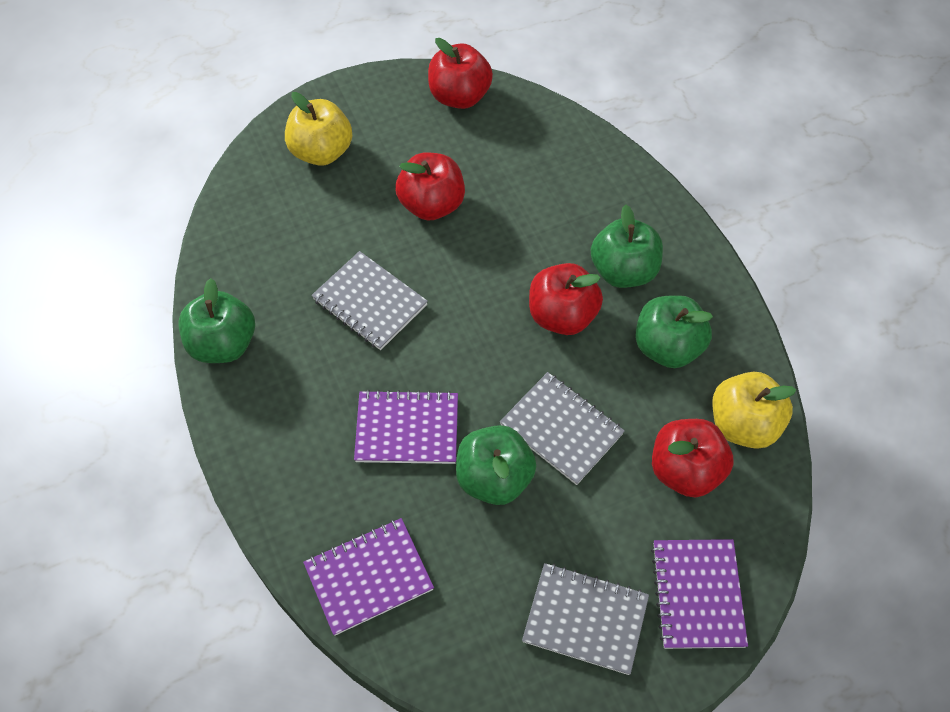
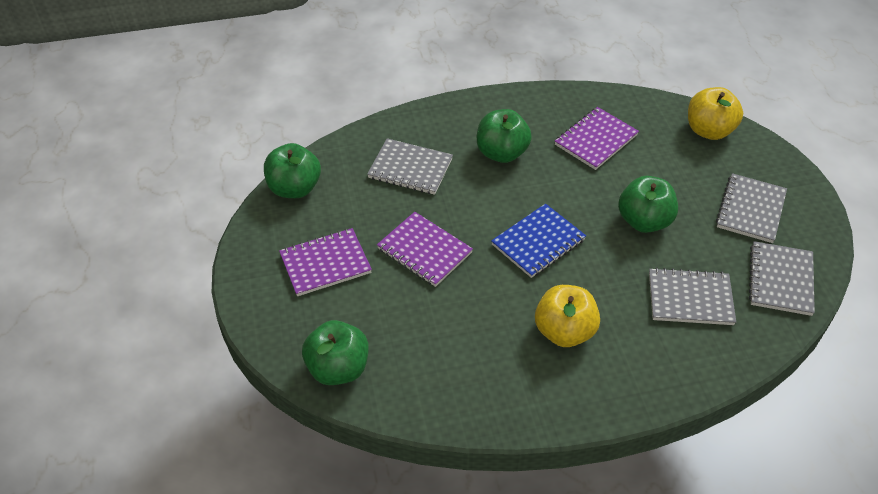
blue notebook: none = 0 -> [491,203,586,278] = 1
grey notebook: [311,251,428,350] [500,372,625,485] [522,563,649,675] = 3 -> [367,138,453,195] [649,267,736,325] [716,173,787,243] [749,241,815,316] = 4
red apple: [395,152,465,221] [428,38,493,109] [529,263,603,335] [652,419,734,498] = 4 -> none = 0

